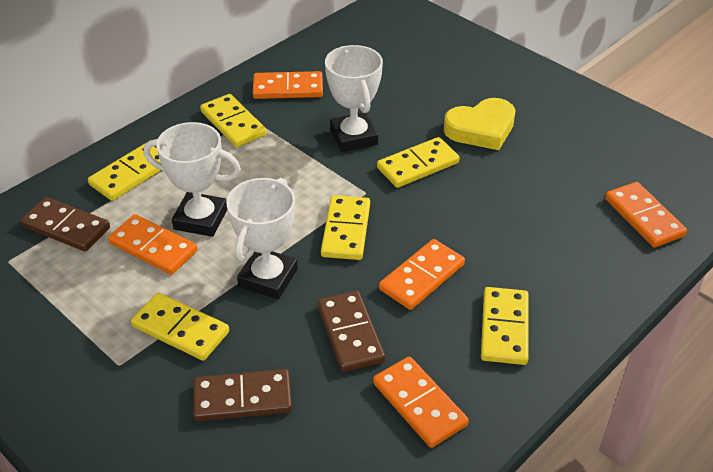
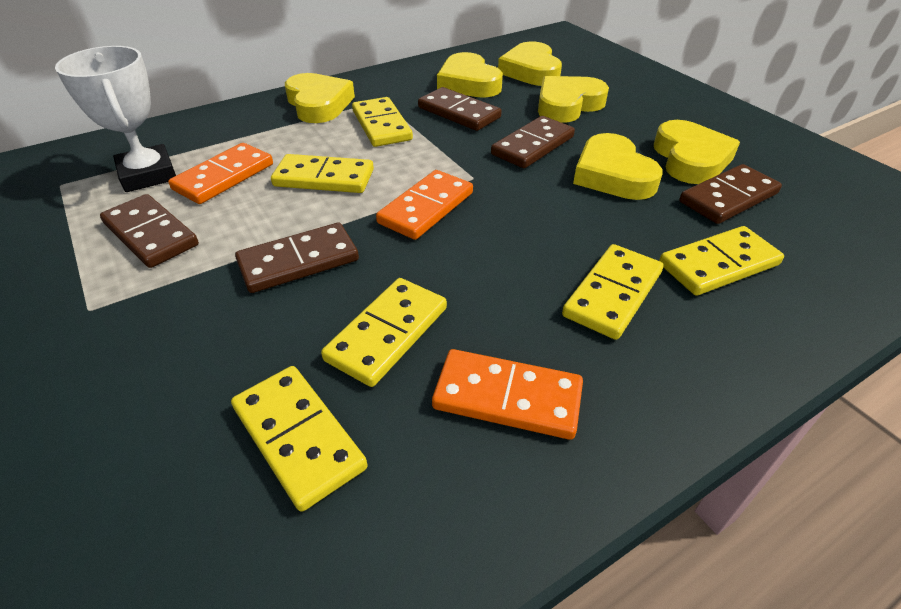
brown domino: [20,197,110,252] [193,369,292,421] [318,291,385,372] = 3 -> [100,194,199,268] [235,223,359,293] [418,87,501,131] [491,116,575,168] [679,164,782,224] = 5
orange domino: [108,214,198,275] [253,71,323,99] [373,357,469,448] [379,239,465,310] [605,182,687,248] = 5 -> [168,143,273,204] [376,170,473,240] [432,349,583,440] = 3
white trophy: [144,122,241,237] [226,178,298,299] [325,45,383,152] = 3 -> [55,46,176,192] = 1
yellow heart: [444,98,516,150] = 1 -> [285,73,355,123] [437,52,503,98] [498,42,562,86] [538,76,609,123] [573,133,662,200] [654,120,740,184] = 6

